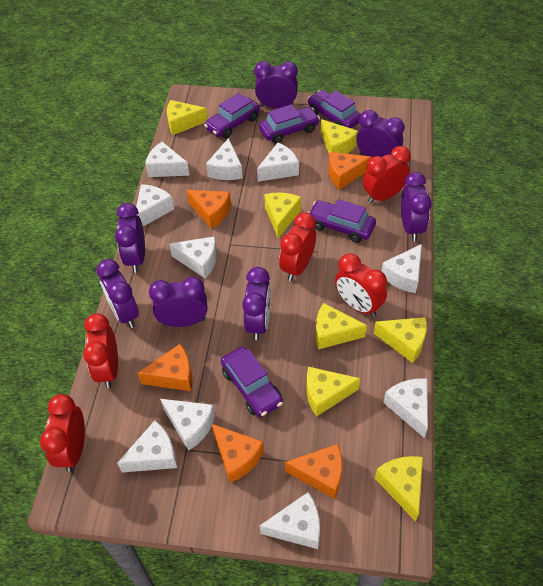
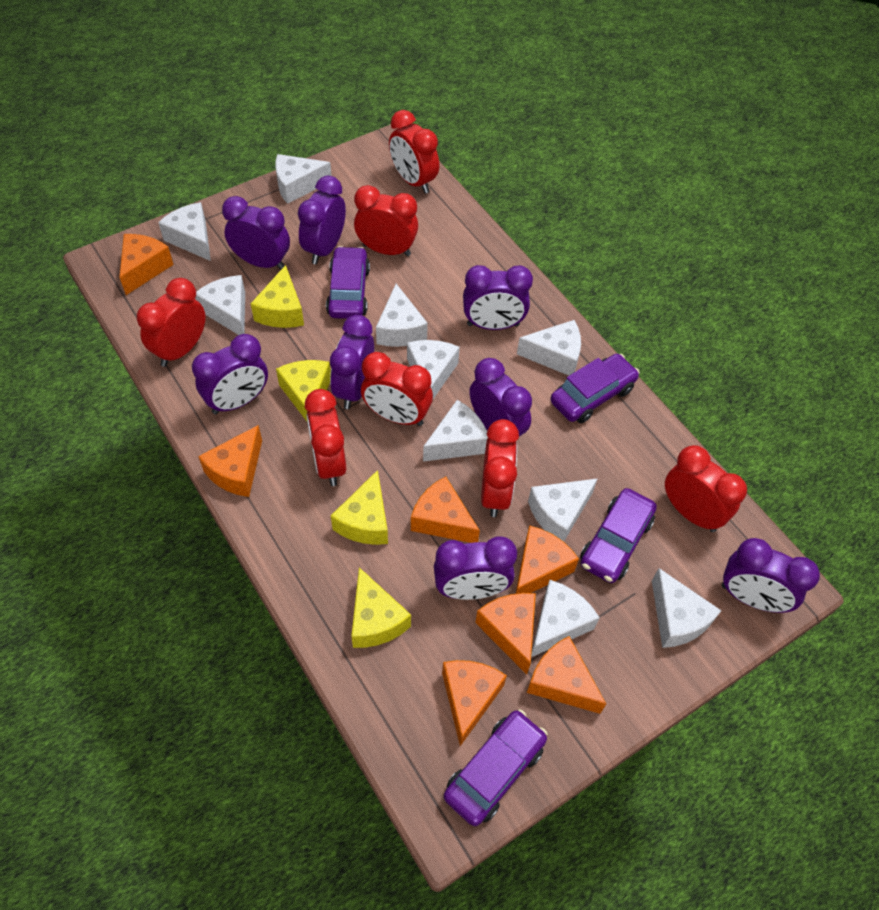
orange cheese: [137,344,193,391] [186,190,231,229] [212,424,264,483] [285,444,342,499] [329,152,372,190] = 5 -> [119,234,174,295] [198,425,262,497] [411,477,480,543] [442,660,507,746] [475,593,536,674] [516,525,579,594] [527,636,606,714] = 7
purple car: [204,93,260,138] [221,347,283,417] [259,104,320,144] [308,90,361,128] [308,199,376,243] = 5 -> [326,246,370,319] [444,709,548,826] [551,354,640,423] [580,488,657,583] = 4
purple clock: [97,259,139,328] [115,203,145,273] [149,277,207,327] [242,267,271,340] [254,61,298,108] [356,110,404,157] [401,172,432,241] = 7 -> [192,334,268,414] [222,196,290,269] [298,176,346,264] [330,315,374,409] [434,536,517,600] [463,265,533,330] [470,358,532,436] [722,538,820,613] = 8
red clock: [40,394,85,472] [83,313,118,388] [279,212,316,281] [335,253,387,317] [363,146,411,204] = 5 -> [137,278,206,367] [305,389,346,486] [354,185,418,256] [361,352,433,426] [389,110,439,194] [481,419,519,517] [665,445,747,532] = 7
yellow cheese: [167,100,208,135] [264,192,301,238] [307,367,360,417] [316,303,367,350] [321,119,358,154] [374,317,427,363] [375,456,423,522] = 7 -> [251,265,304,328] [276,360,331,423] [331,470,388,545] [351,567,411,648] = 4

